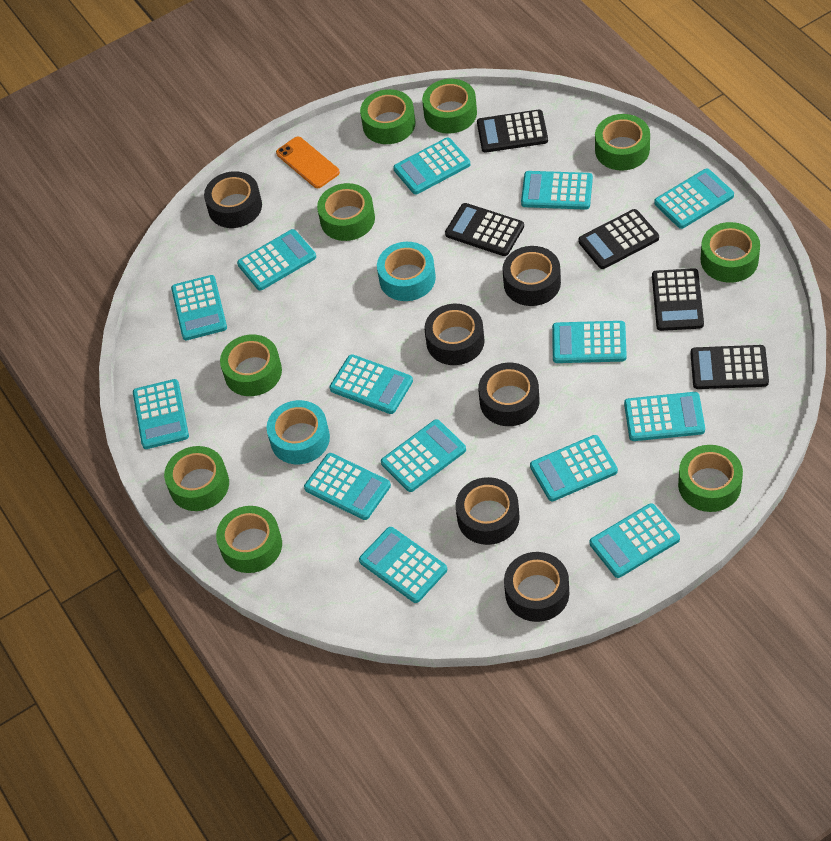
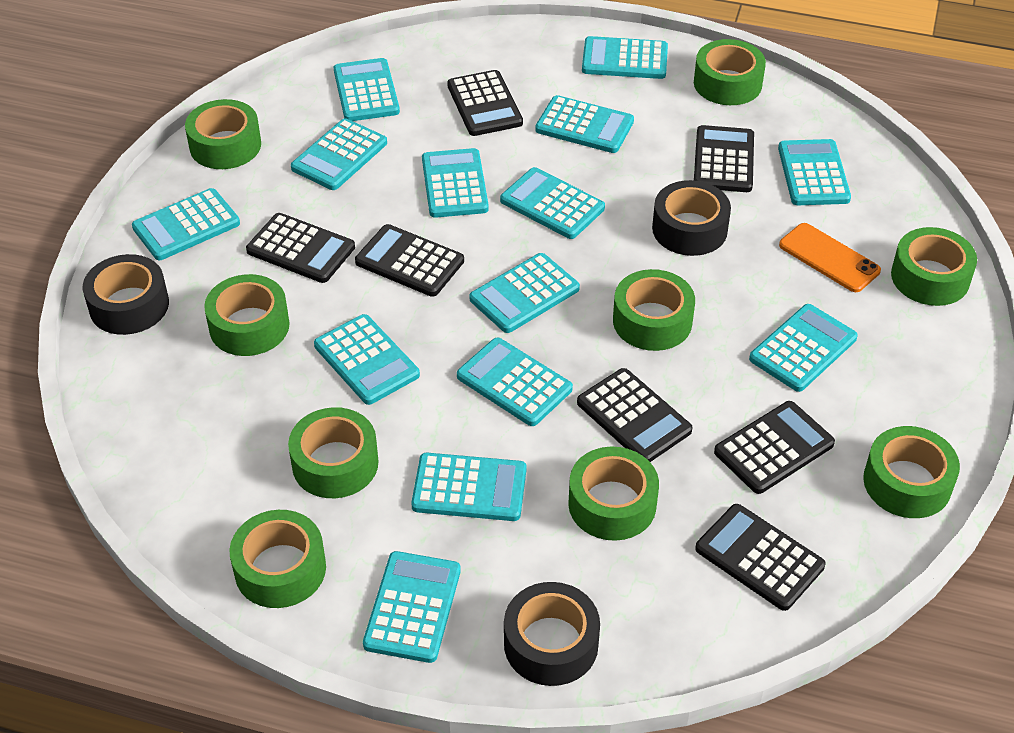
black calculator: [445,203,524,256] [477,110,548,153] [578,209,659,269] [652,268,704,331] [691,345,769,389] = 5 -> [246,213,355,283] [355,224,464,297] [447,70,523,136] [577,368,693,462] [694,125,754,192] [695,504,825,611] [714,401,835,494] = 7
black tape: [204,171,262,228] [424,304,485,365] [456,477,520,545] [478,363,540,426] [502,246,561,306] [504,552,569,622] = 6 -> [83,254,169,335] [504,582,600,686] [652,180,731,256] = 3
turquoise tape: [267,400,330,464] [377,242,436,301] = 2 -> none = 0

